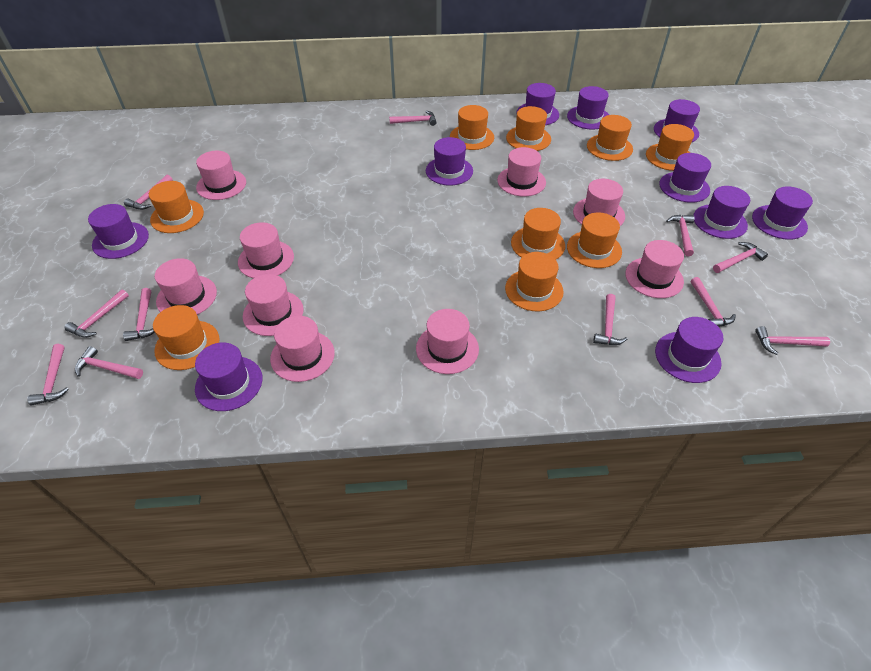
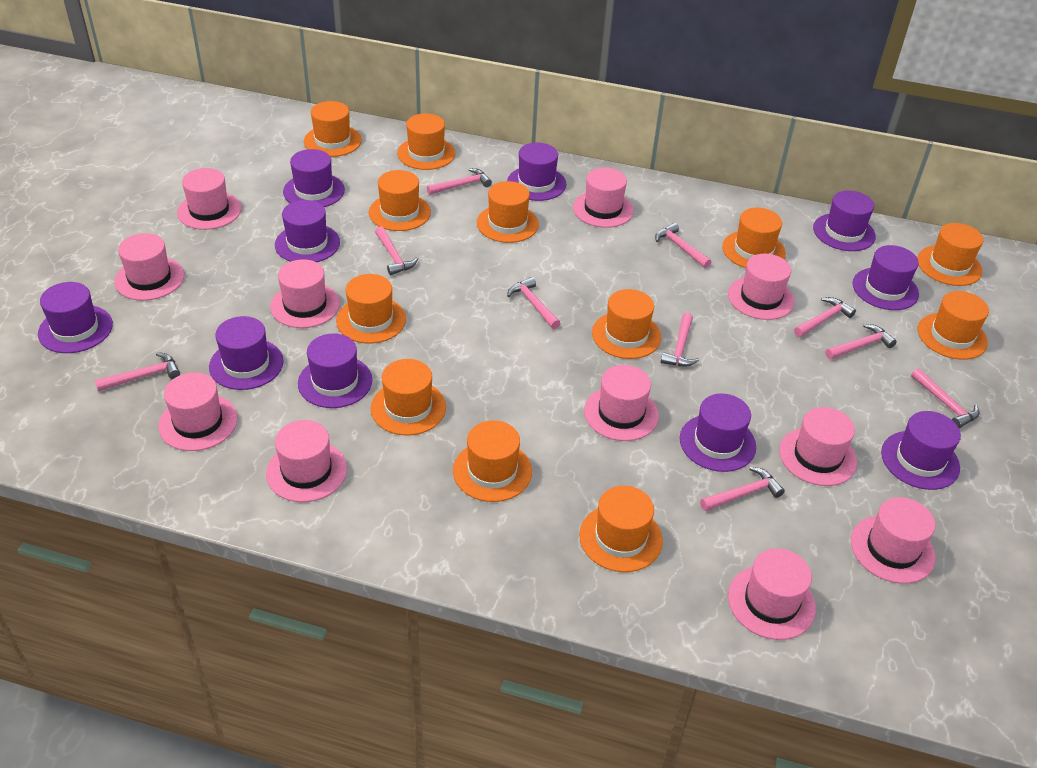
orange hat: [149,181,204,233] [153,305,220,370] [450,105,494,150] [505,252,564,311] [506,106,551,151] [511,208,565,260] [567,212,622,268] [587,115,633,161] [646,124,694,171] = 9 -> [304,101,362,157] [336,274,406,344] [369,170,431,231] [371,359,446,436] [397,113,455,170] [453,420,532,502] [477,181,539,243] [579,486,663,572] [592,289,661,359] [722,208,786,268] [917,223,983,286] [918,291,989,360] = 12
pink hammer: [27,344,69,406] [64,289,129,338] [75,346,143,379] [123,288,155,341] [124,175,173,210] [389,111,436,126] [593,294,627,345] [666,215,695,256] [691,277,736,327] [713,242,768,273] [755,326,830,355] = 11 -> [95,352,180,391] [375,227,418,275] [427,168,492,195] [507,277,560,329] [655,223,711,268] [661,313,699,367] [700,467,785,511] [794,297,856,337] [826,324,897,359] [911,368,980,428] = 10
pink hat: [155,258,217,315] [196,151,246,200] [238,222,294,278] [243,274,304,336] [270,316,335,382] [416,309,479,374] [497,147,546,197] [573,179,625,226] [625,240,684,298] = 9 -> [114,233,184,301] [158,372,238,451] [177,168,241,230] [266,420,347,502] [270,259,340,328] [573,168,634,228] [584,365,659,441] [728,254,795,320] [728,548,816,640] [779,407,857,486] [851,497,936,584] = 11

